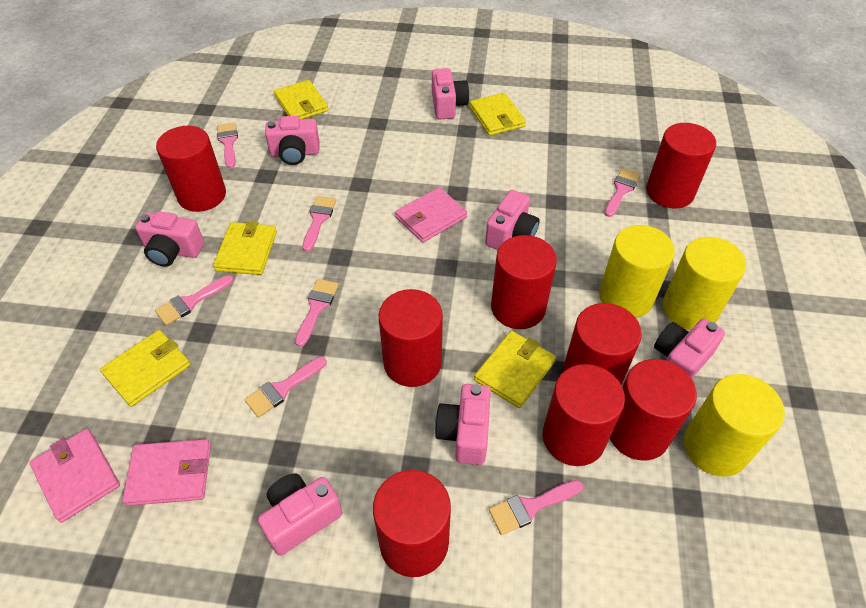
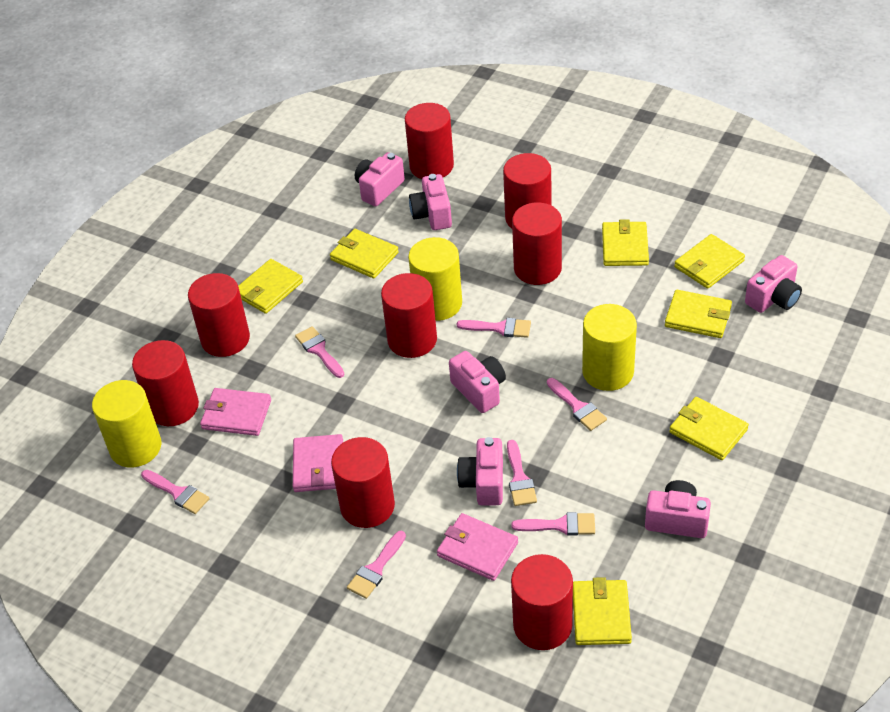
pink camera: [135,211,204,267] [258,474,343,556] [265,116,320,165] [432,68,469,119] [435,384,491,465] [485,190,540,250] [654,318,725,378] = 7 -> [355,152,405,206] [409,174,452,230] [449,351,506,413] [457,437,503,506] [645,480,711,538] [745,255,802,313] = 6
yellow wallet: [100,330,190,407] [213,221,277,275] [274,80,329,119] [469,93,526,136] [474,331,556,408] = 5 -> [238,259,303,314] [330,229,399,278] [573,577,632,645] [602,219,649,266] [665,290,732,338] [669,397,749,460] [674,234,745,289] = 7

